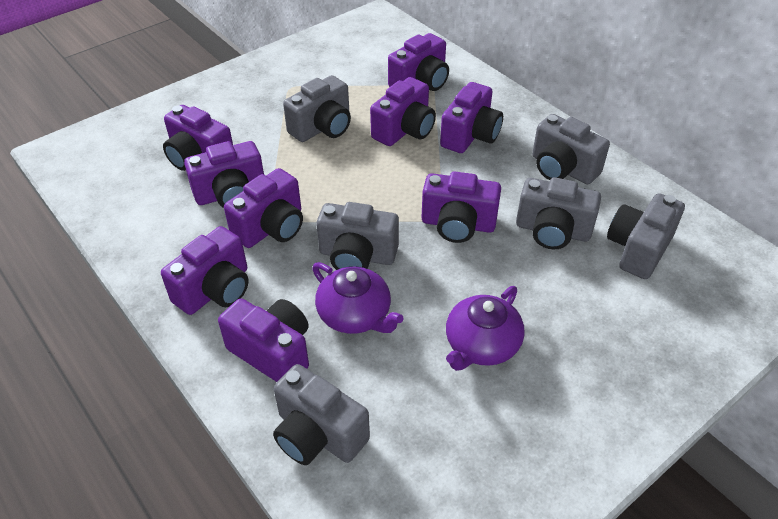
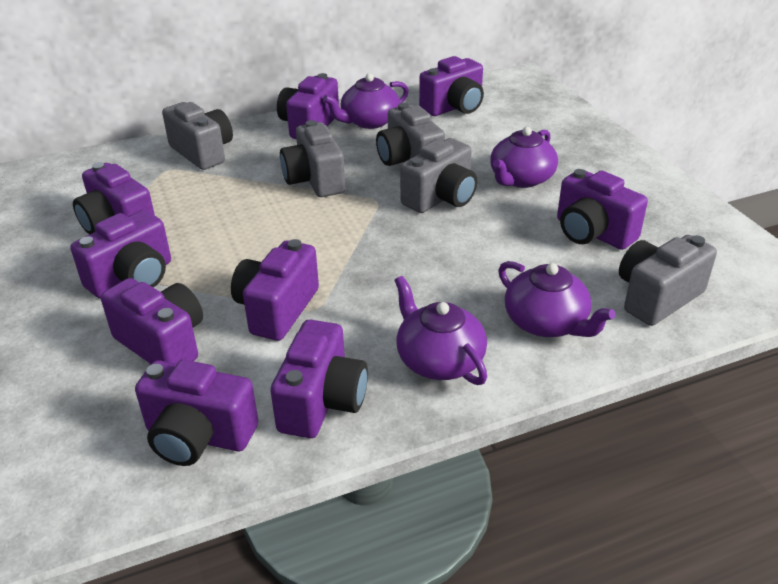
grey camera: [273,364,370,465] [283,75,351,142] [316,202,399,270] [516,177,601,249] [532,114,610,184] [607,193,685,279] = 6 -> [162,102,233,170] [280,120,345,197] [376,103,445,166] [400,138,477,213] [619,235,717,326] = 5
purple teapot: [312,262,404,334] [446,286,525,371] = 2 -> [323,73,409,129] [394,276,487,385] [490,127,558,188] [498,261,615,337] = 4

